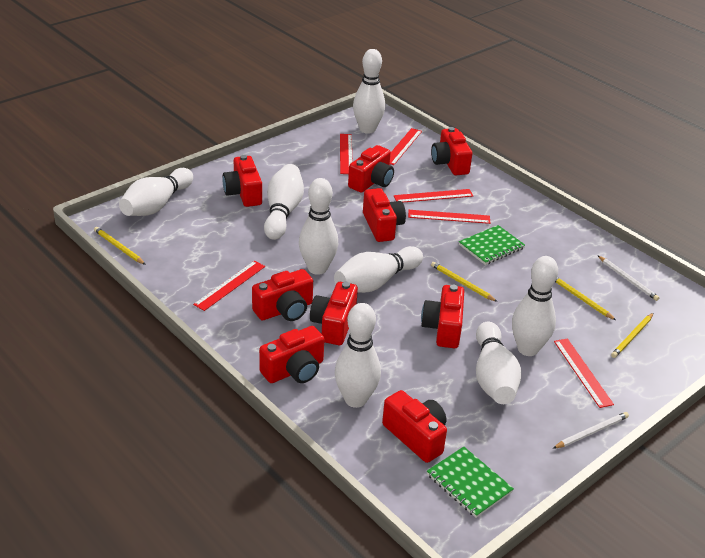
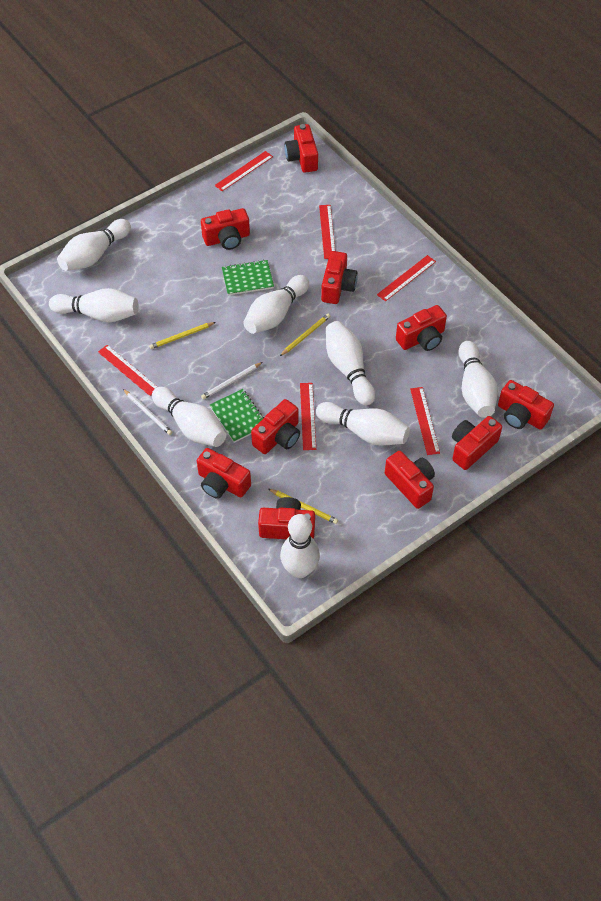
red camera: [222,155,262,207] [252,269,313,321] [259,326,324,383] [310,282,358,345] [348,145,394,193] [363,188,406,242] [382,390,447,463] [421,285,464,348] [431,127,473,175] = 9 -> [197,448,251,499] [201,208,250,250] [251,399,300,454] [258,497,315,539] [285,124,318,173] [321,251,358,304] [385,451,435,509] [396,305,447,351] [452,416,502,470] [498,380,554,430] = 10
yellow pencil: [94,227,146,265] [431,262,498,302] [555,277,616,320] [611,313,653,358] = 4 -> [149,322,216,349] [269,489,338,524] [280,314,330,356] = 3

